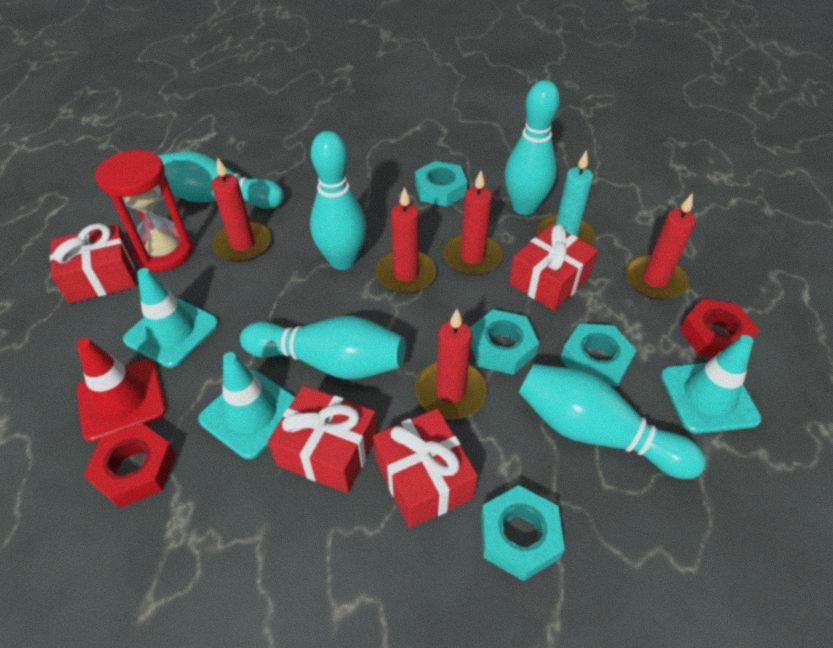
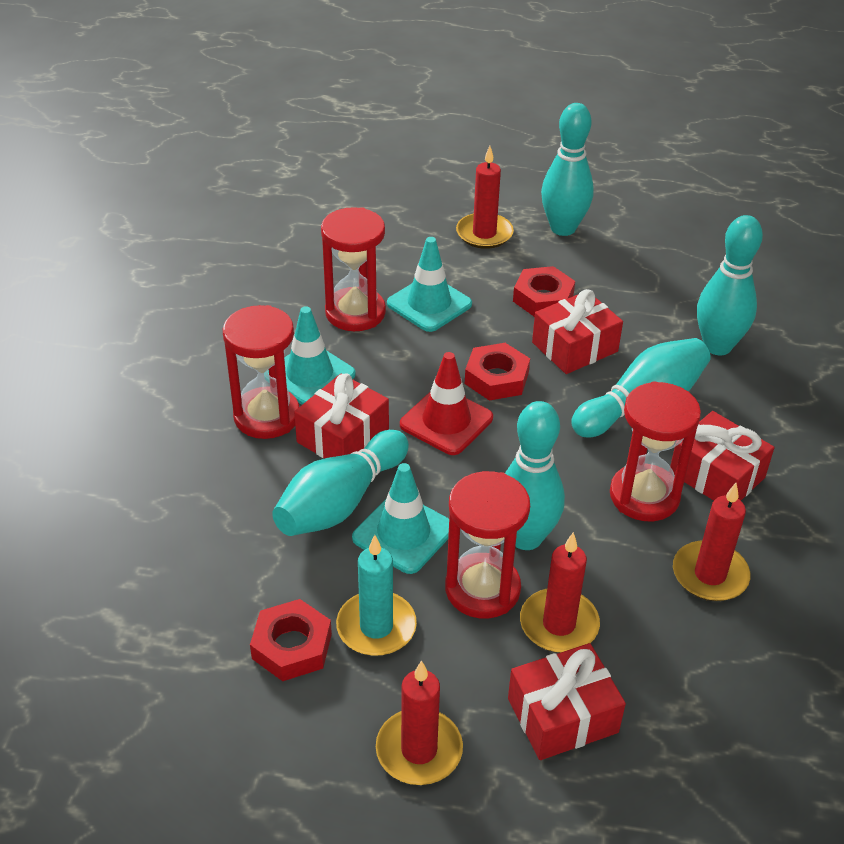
red candle: [211,157,271,262] [375,187,436,294] [415,309,487,419] [443,170,503,276] [625,193,696,300] = 5 -> [376,661,463,785] [456,146,514,249] [520,532,600,653] [673,483,751,601] = 4
red hourglass: [95,150,193,272] = 1 -> [223,305,299,439] [321,207,386,331] [445,471,530,619] [610,381,701,521] = 4
red nut: [84,423,176,508] [680,299,759,358] = 2 -> [250,599,332,681] [465,343,530,400] [513,266,575,317] = 3
turquoise nut: [415,161,468,207] [470,309,539,375] [481,485,565,581] [560,323,637,387] = 4 -> none = 0

